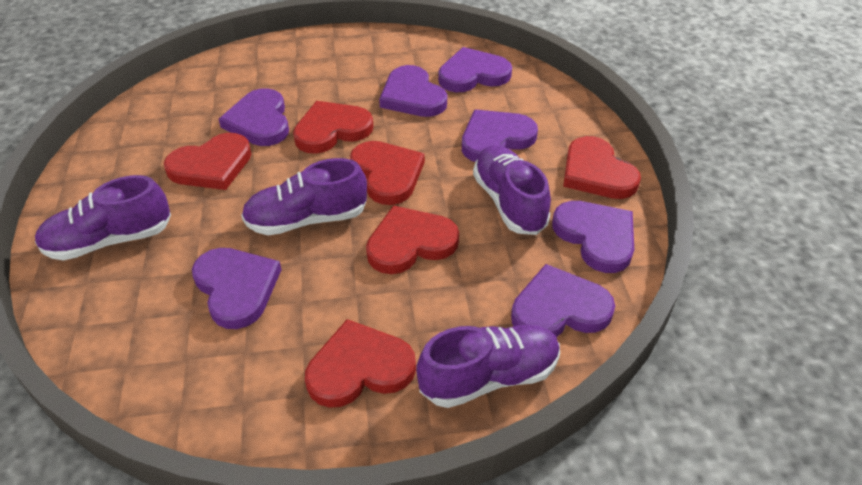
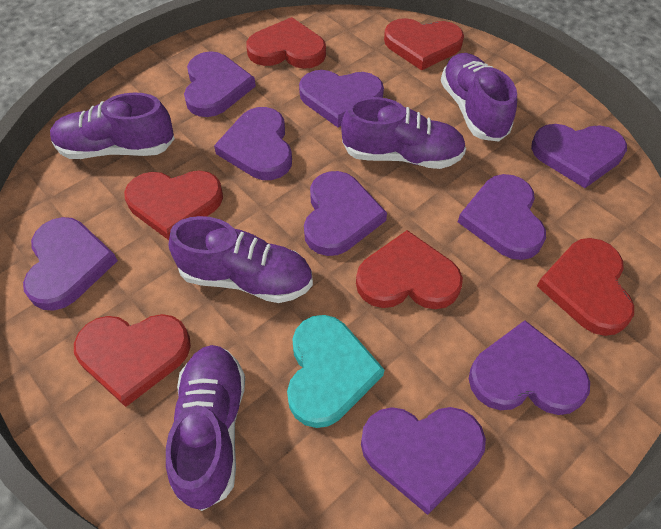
purple heart: [192,248,281,329] [219,88,289,146] [379,65,447,117] [438,47,512,92] [462,110,538,162] [511,264,615,337] [552,201,634,273] = 7 -> [23,217,118,311] [184,51,256,117] [214,107,292,180] [299,70,384,127] [304,171,387,256] [361,407,486,515] [458,174,546,260] [469,320,590,415] [531,124,627,188] = 9
purple shoe: [35,175,171,261] [241,158,367,235] [416,325,560,408] [473,145,551,235] = 4 -> [50,92,175,159] [166,345,245,511] [168,216,313,303] [341,97,466,169] [441,53,517,142] = 5
turquoise heart: none = 0 -> [287,315,384,428] = 1

